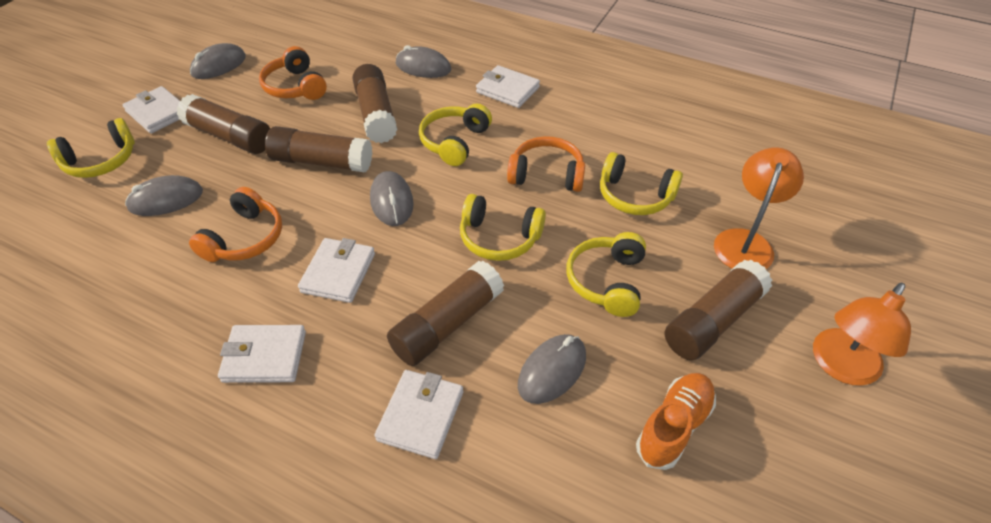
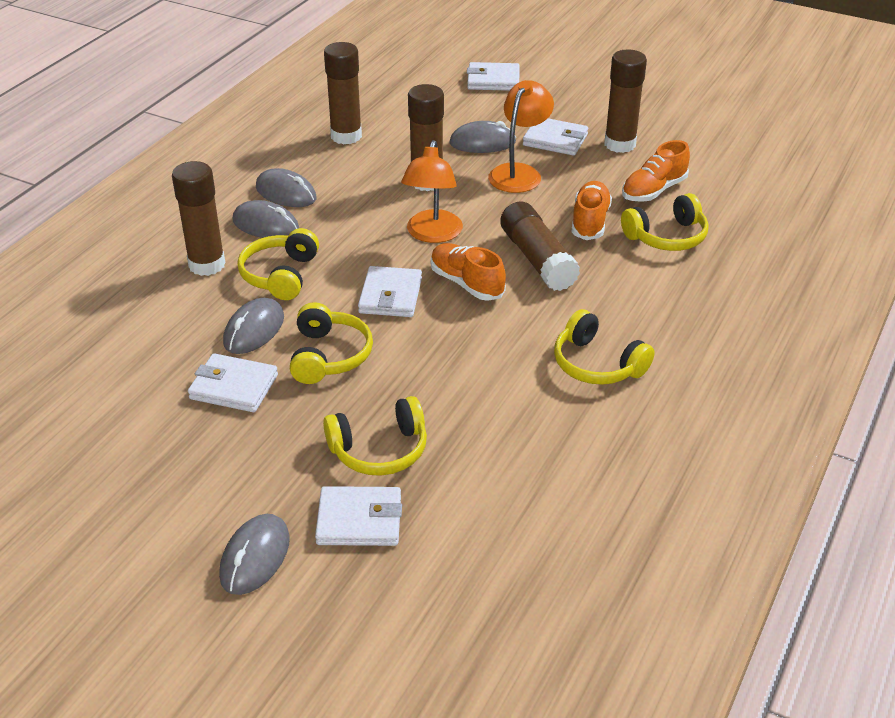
orange headphones: [189,187,282,262] [259,46,327,100] [507,136,585,192] = 3 -> none = 0
orange shoe: [636,373,716,470] = 1 -> [431,243,506,301] [572,181,612,240] [622,140,690,202] = 3

